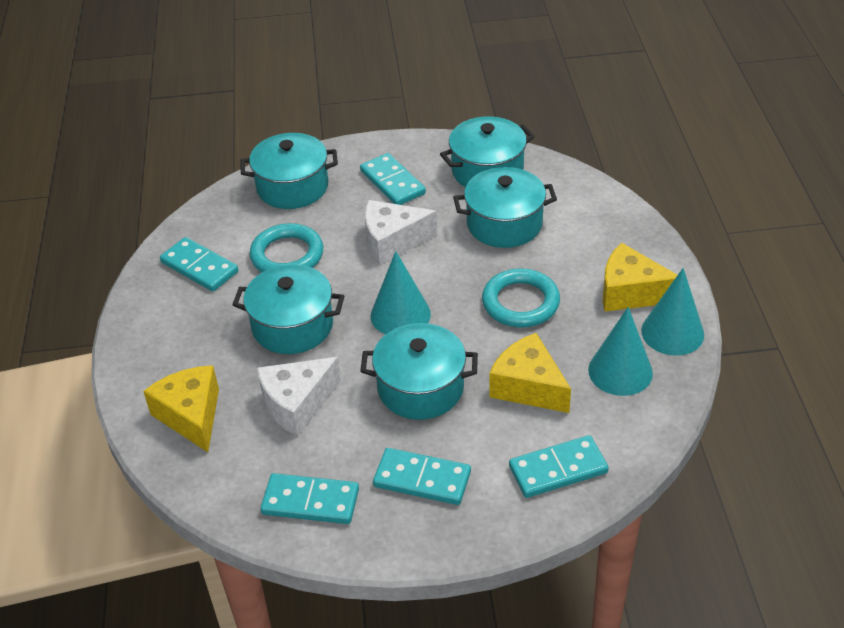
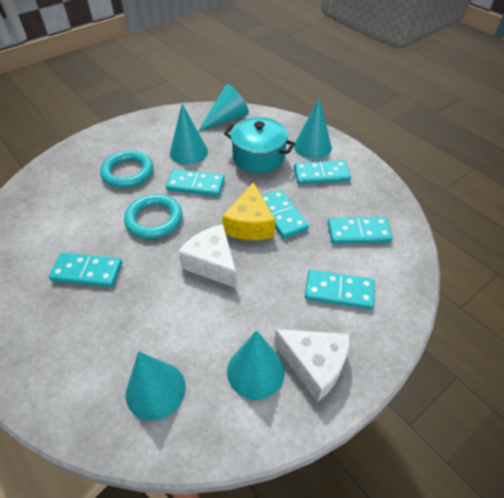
turquoise cone: [371,251,431,335] [588,307,653,396] [641,268,704,356] = 3 -> [126,351,186,421] [170,104,208,165] [198,84,249,132] [227,330,285,400] [294,98,332,159] = 5
turquoise domino: [160,237,238,291] [261,473,359,524] [360,153,426,205] [373,448,471,505] [509,435,609,498] = 5 -> [49,253,122,287] [166,169,225,197] [262,189,309,239] [294,160,351,184] [305,270,375,310] [328,217,393,244] = 6
turquoise pot: [232,265,345,354] [240,133,338,209] [360,323,478,420] [440,116,535,187] [453,167,557,248] = 5 -> [224,117,295,174] = 1
yellow cheese: [143,365,219,452] [489,333,571,413] [603,243,677,312] = 3 -> [222,182,275,240] = 1

